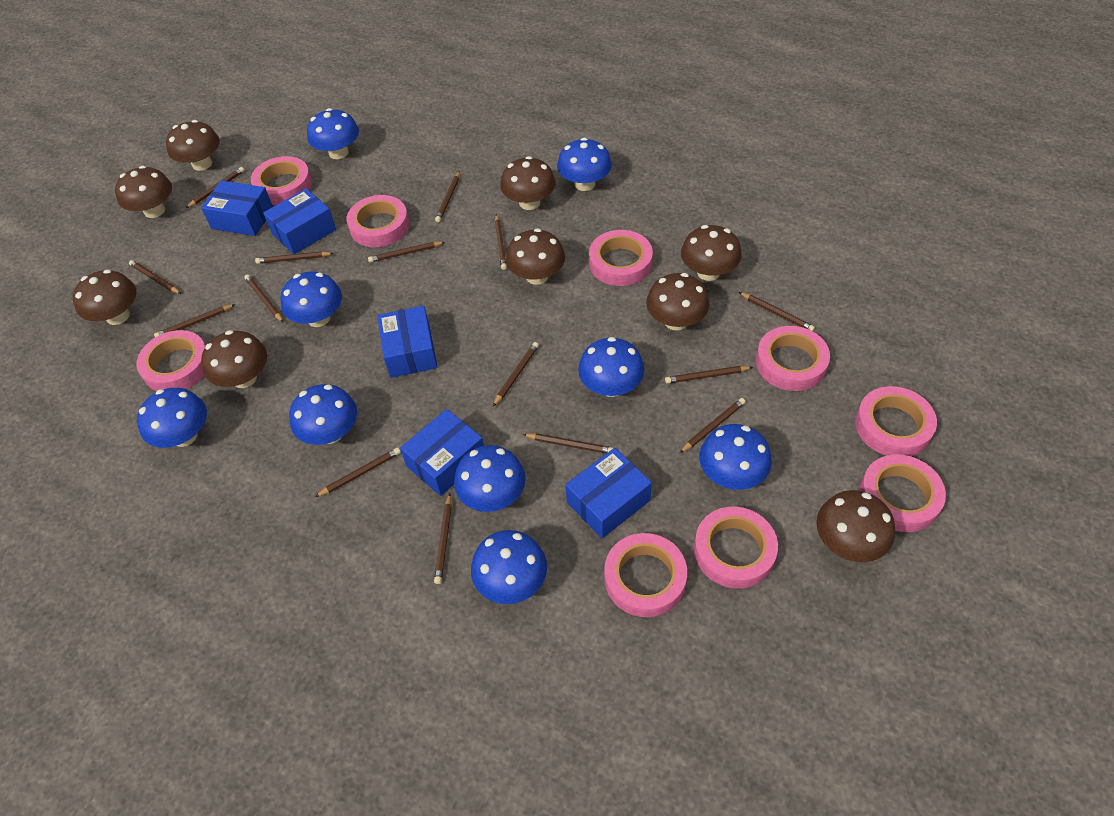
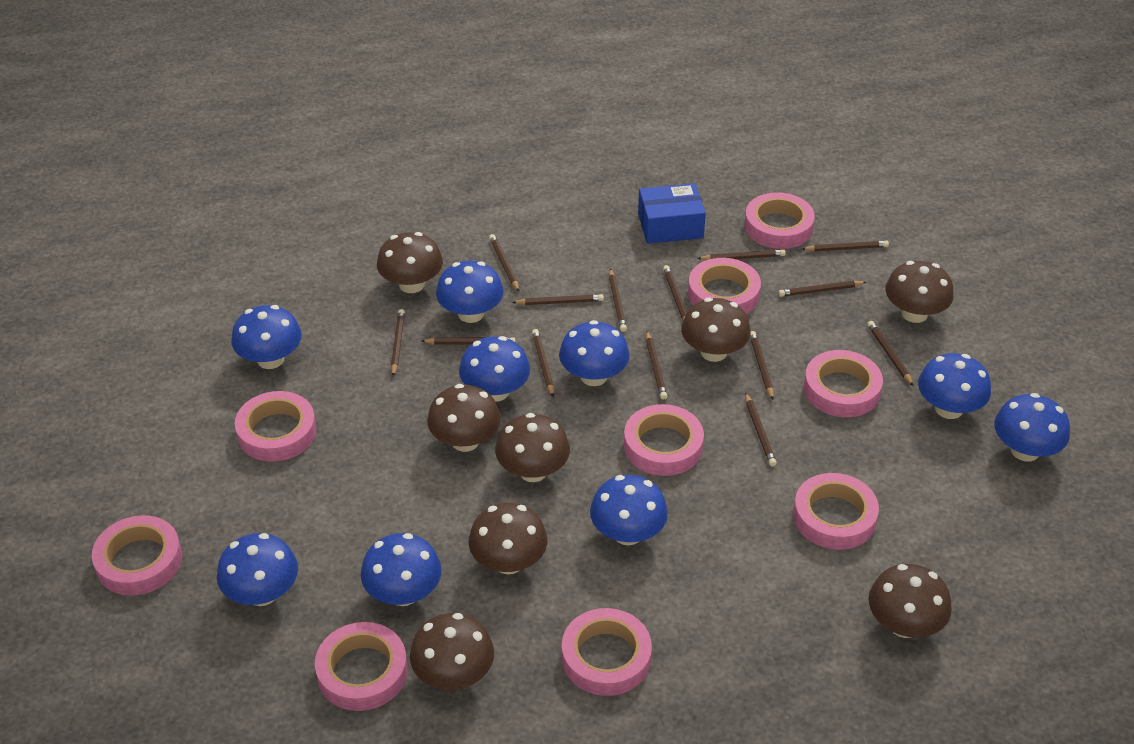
blue box: [201,181,273,236] [263,189,336,254] [377,306,437,378] [400,409,484,496] [565,448,652,538] = 5 -> [638,183,706,244] = 1
brown mushroom: [73,270,137,325] [115,166,172,218] [166,120,220,171] [201,330,267,388] [500,156,556,210] [506,228,565,285] [646,273,709,331] [681,225,742,281] [816,490,895,562] = 9 -> [377,232,443,293] [410,613,494,690] [427,384,501,452] [469,503,547,574] [495,413,570,482] [681,298,751,362] [868,564,952,638] [885,261,954,323] = 8
brown pencil: [129,260,181,294] [154,304,235,337] [186,167,245,208] [245,274,283,322] [255,251,334,264] [315,447,401,497] [368,242,445,262] [434,493,452,584] [435,171,460,222] [493,342,539,407] [495,214,507,270] [523,433,613,454] [665,366,753,384] [680,398,745,453] [739,292,815,331] = 15 -> [391,309,405,376] [422,337,515,345] [489,234,519,292] [512,294,604,305] [532,329,554,397] [609,268,627,332] [646,331,667,400] [663,265,687,321] [697,249,786,260] [745,392,777,466] [750,331,774,400] [778,281,866,297] [802,241,889,252] [867,321,914,386] = 14

